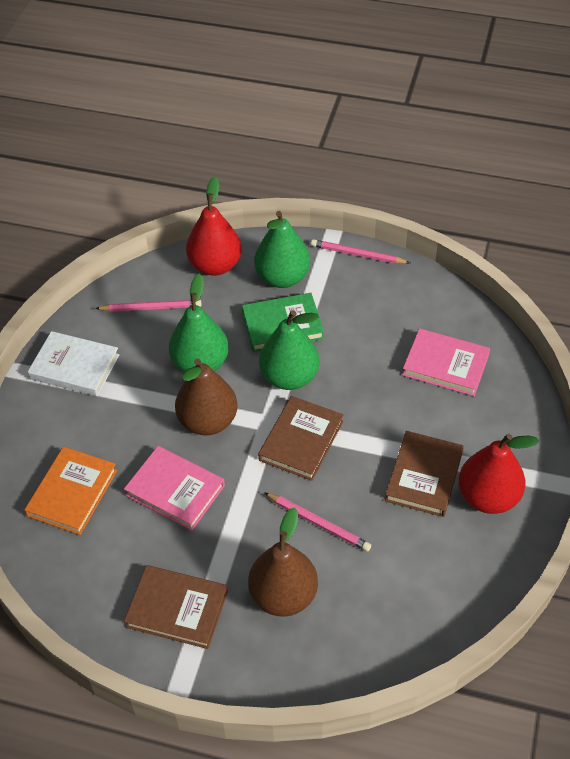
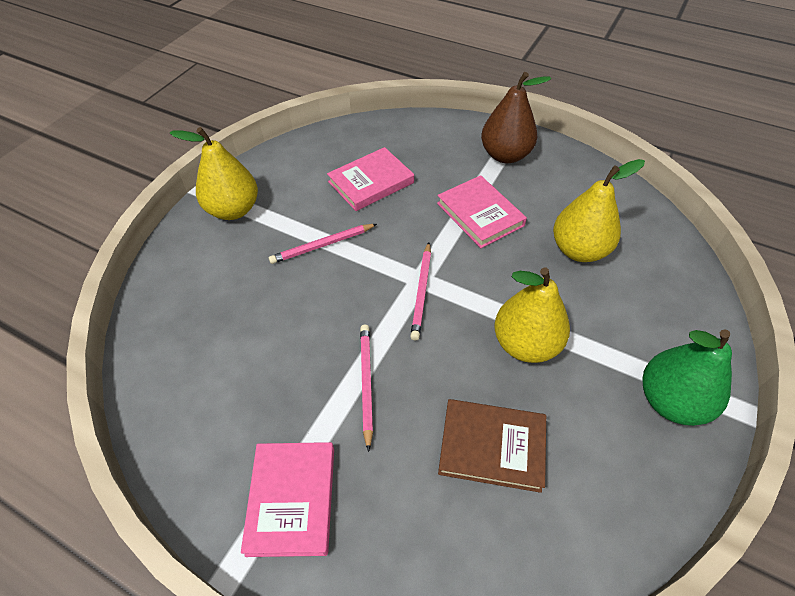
brown book: [124,565,228,649] [258,396,344,481] [385,431,464,517] = 3 -> [438,399,546,493] = 1
brown pear: [175,358,237,435] [248,507,318,617] = 2 -> [481,72,551,163] = 1
green book: [242,293,324,352] = 1 -> none = 0
green pear: [169,274,229,372] [254,211,310,288] [259,310,320,390] = 3 -> [643,329,732,426] = 1
orange book: [24,447,117,535] = 1 -> none = 0
pink book: [124,446,225,531] [402,328,490,396] = 2 -> [241,442,334,557] [327,147,414,211] [437,175,527,248] = 3
red pear: [186,177,242,276] [458,434,539,514] = 2 -> none = 0
white book: [28,331,119,396] = 1 -> none = 0
yellow pear: none = 0 -> [170,127,258,220] [494,267,570,363] [553,159,645,262] = 3

